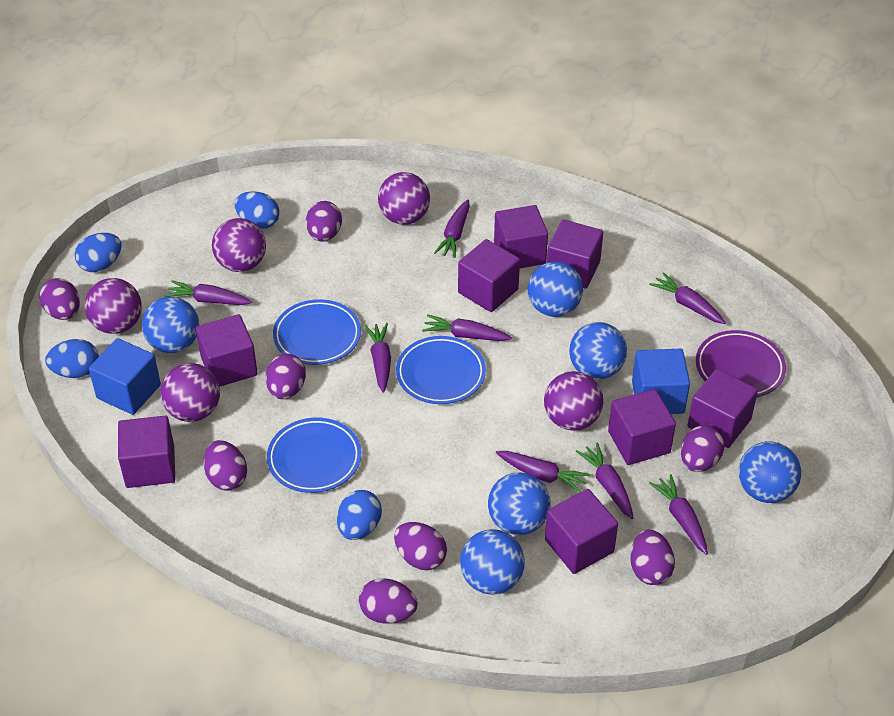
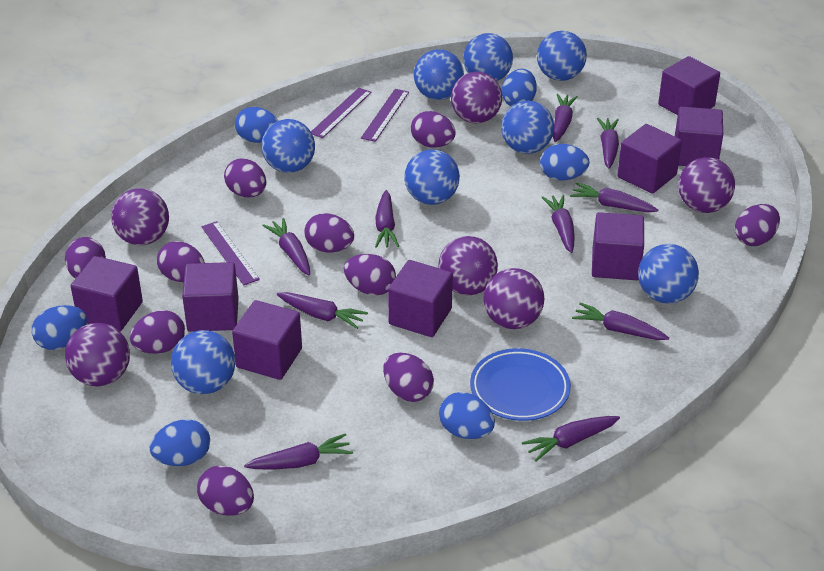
blue ball: [142,297,199,353] [460,529,525,595] [488,472,551,535] [528,262,583,317] [569,322,627,379] [739,441,801,503] = 6 -> [171,330,236,394] [261,119,315,173] [404,149,460,205] [414,49,464,100] [463,33,513,81] [501,101,554,154] [537,31,587,81] [638,244,699,304] = 8
blue cube: [89,338,161,415] [632,348,690,414] = 2 -> none = 0
blue egg: [45,339,99,378] [75,233,121,272] [235,191,279,229] [337,490,382,540] = 4 -> [32,305,87,350] [150,419,210,466] [235,107,278,143] [439,392,495,439] [502,69,537,106] [540,144,590,181] = 6
blue plate: [267,418,361,493] [273,299,361,365] [396,336,486,404] = 3 -> [470,348,571,421] = 1
purple ball: [85,278,142,334] [160,363,220,422] [212,218,266,272] [378,172,430,225] [544,371,603,431] = 5 -> [65,323,130,387] [111,188,169,245] [438,236,498,295] [451,72,502,124] [483,268,544,329] [678,157,735,213] = 6
purple carrot: [165,280,252,305] [364,323,391,393] [422,314,512,341] [434,200,470,258] [496,451,590,492] [576,442,633,519] [649,272,726,324] [649,474,708,555] = 8 -> [244,433,353,469] [262,218,310,275] [277,292,368,329] [375,190,399,248] [522,416,620,461] [541,194,575,253] [553,94,578,142] [570,183,658,212] [572,302,669,340] [597,118,619,169] = 10
purple egg: [39,278,80,320] [204,440,247,491] [266,354,306,399] [306,201,342,242] [359,578,418,624] [394,522,447,571] [630,530,675,585] [681,425,725,472] = 8 -> [65,237,106,279] [130,310,185,354] [157,241,205,282] [197,466,254,516] [224,158,266,197] [304,213,354,253] [344,254,396,295] [383,353,434,402] [411,111,455,148] [735,204,780,246] = 10
purple plate: [696,330,786,397] = 1 -> none = 0
purple ruler: none = 0 -> [201,221,260,285] [311,88,372,138] [361,89,409,142] = 3

